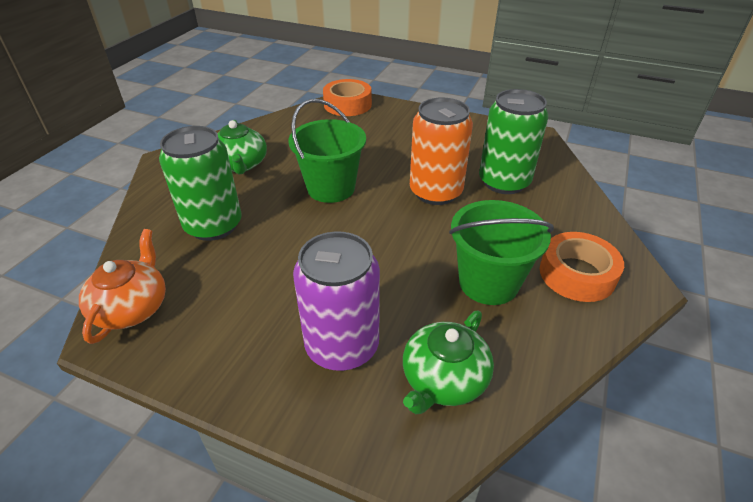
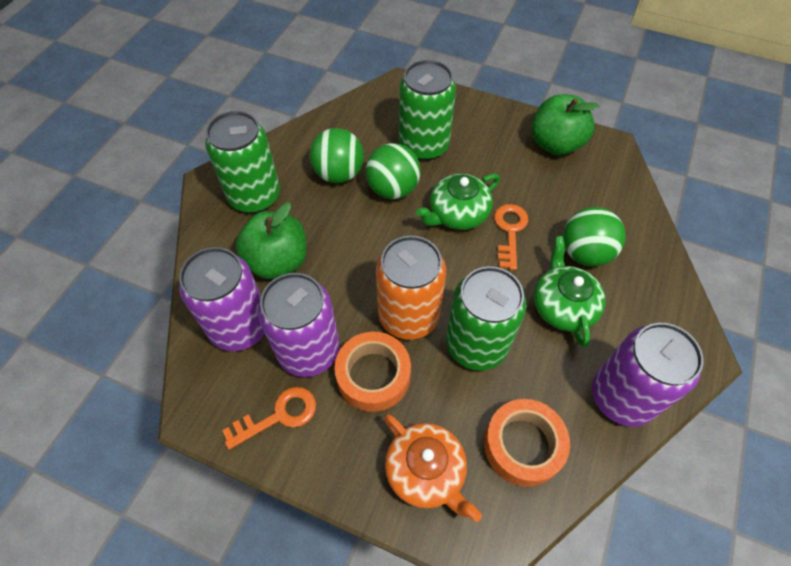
green apple: none = 0 -> [236,203,307,279] [531,94,599,155] = 2
green ball: none = 0 -> [310,128,364,183] [366,143,421,199] [563,207,626,267] = 3
green bucket: [288,99,366,203] [449,200,554,305] = 2 -> none = 0
green can: [159,126,242,241] [479,89,548,194] = 2 -> [205,111,280,213] [399,60,456,161] [446,266,527,371] = 3
orange key: none = 0 -> [222,387,316,450] [494,204,528,270] = 2
purple can: [293,231,380,371] = 1 -> [179,247,265,351] [258,273,340,377] [592,323,703,427] = 3

